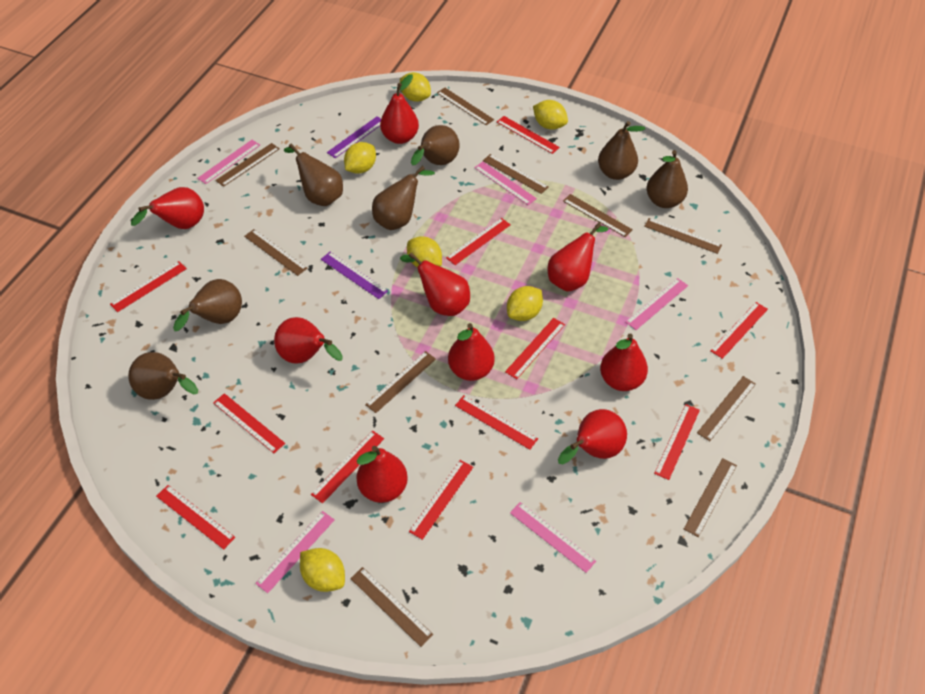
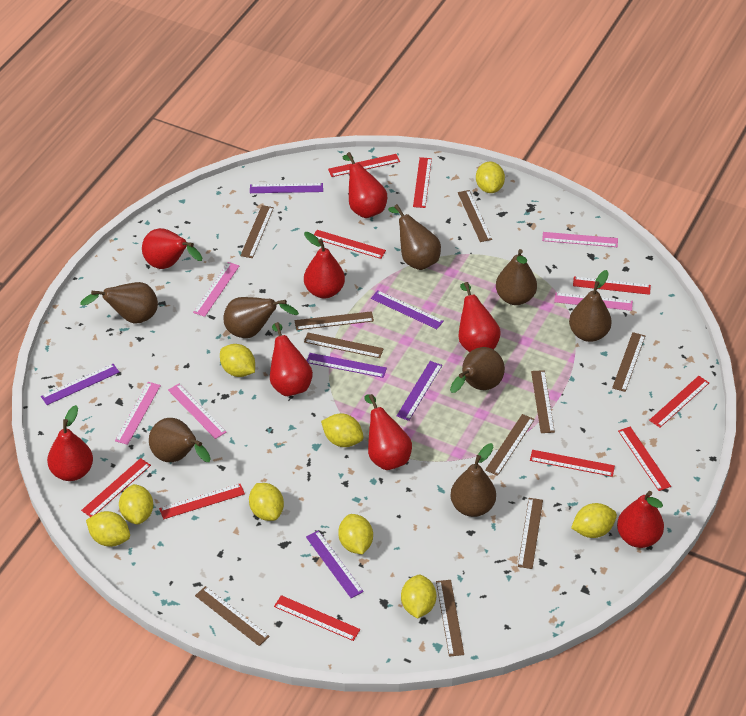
brown pear: [128,352,198,400] [173,279,242,331] [284,143,343,206] [372,166,435,230] [411,125,459,166] [598,121,645,180] [647,150,688,208] = 7 -> [80,282,158,324] [149,418,211,462] [223,297,299,338] [388,204,441,270] [450,347,505,393] [450,443,496,517] [496,249,537,305] [569,270,612,342] = 8
purple ruler: [321,252,388,299] [327,116,381,158] = 2 -> [41,364,119,405] [250,183,323,193] [306,531,364,598] [307,353,387,378] [371,291,444,329] [397,361,442,421] = 6
red pear: [131,187,204,229] [274,317,343,364] [356,446,408,503] [380,74,419,144] [400,252,470,316] [448,323,495,381] [548,222,609,292] [558,409,627,464] [600,333,648,391] = 9 -> [47,405,93,481] [142,228,202,269] [270,322,313,396] [304,232,345,298] [343,152,387,218] [364,394,412,470] [459,282,501,352] [617,491,664,548] = 8
red ruler: [110,261,187,312] [156,485,236,550] [213,393,285,453] [311,431,384,503] [409,460,473,540] [446,218,511,265] [455,395,538,450] [497,116,560,154] [505,318,565,379] [654,404,700,480] [710,302,768,359] = 11 -> [81,458,151,517] [159,484,245,519] [274,595,360,641] [314,230,386,259] [328,154,400,177] [413,157,432,208] [530,450,615,477] [573,277,651,295] [618,427,671,491] [649,376,709,428] = 10
yellow lemon: [300,548,345,592] [344,142,376,174] [400,72,431,102] [407,236,442,267] [507,286,543,321] [533,100,568,130] = 6 -> [86,511,130,547] [119,484,153,524] [220,344,255,377] [249,483,284,521] [321,413,364,447] [338,514,373,555] [401,575,436,619] [476,162,505,193] [571,503,617,538] = 9

